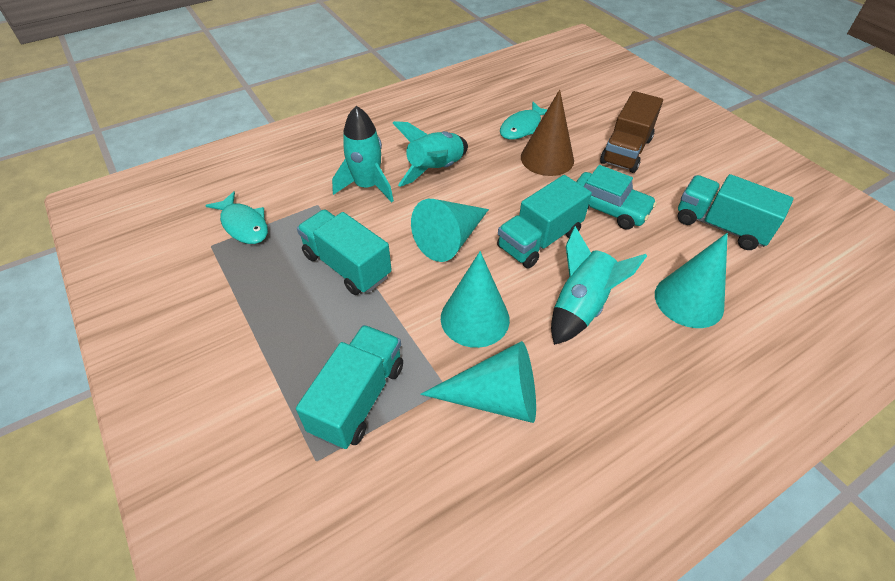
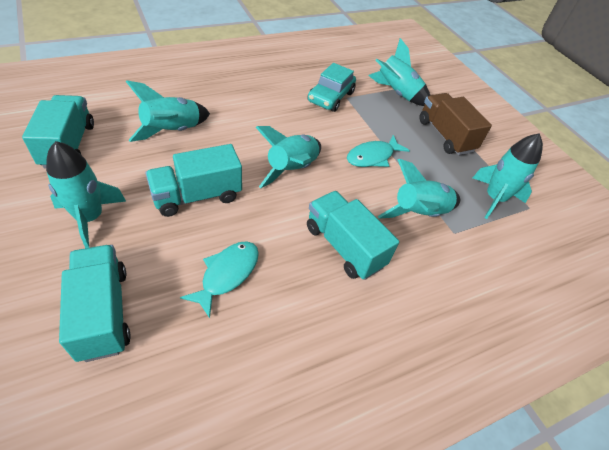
brown cone: [521,89,574,176] = 1 -> none = 0
turquoise cone: [411,199,489,262] [420,341,536,423] [441,251,510,348] [655,233,728,328] = 4 -> none = 0
turquoise rocket: [332,106,394,203] [393,121,468,187] [551,226,647,345] = 3 -> [46,141,126,248] [126,80,210,142] [255,126,321,188] [368,38,430,106] [378,159,460,219] [473,133,543,219] = 6

